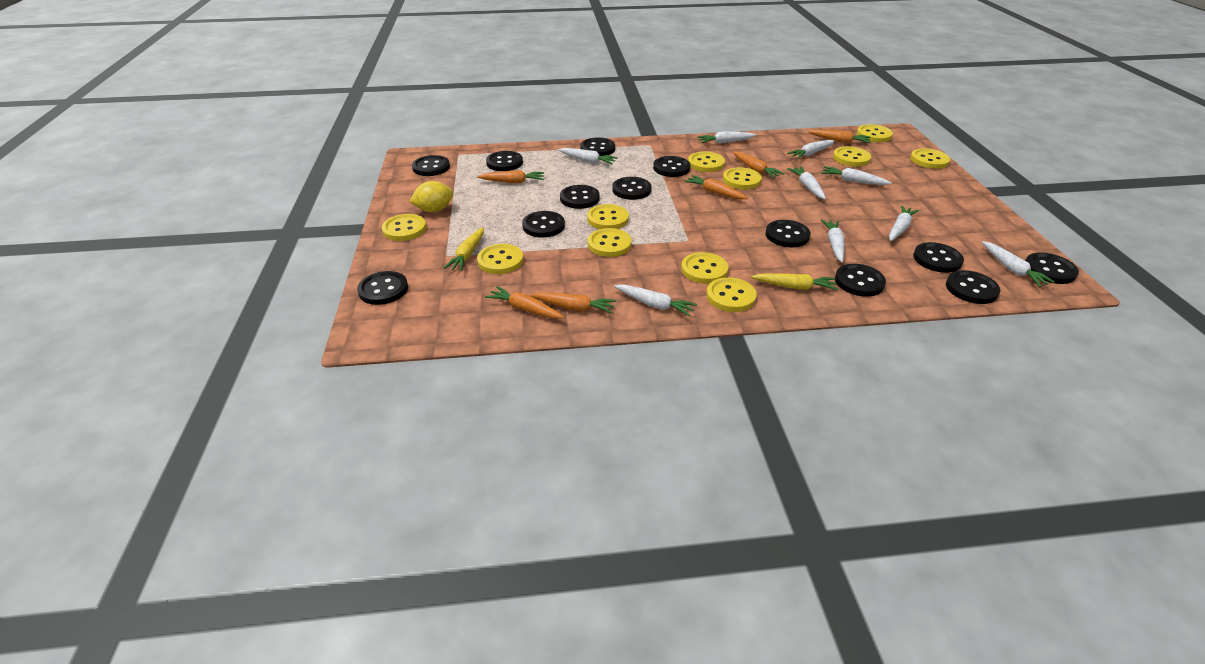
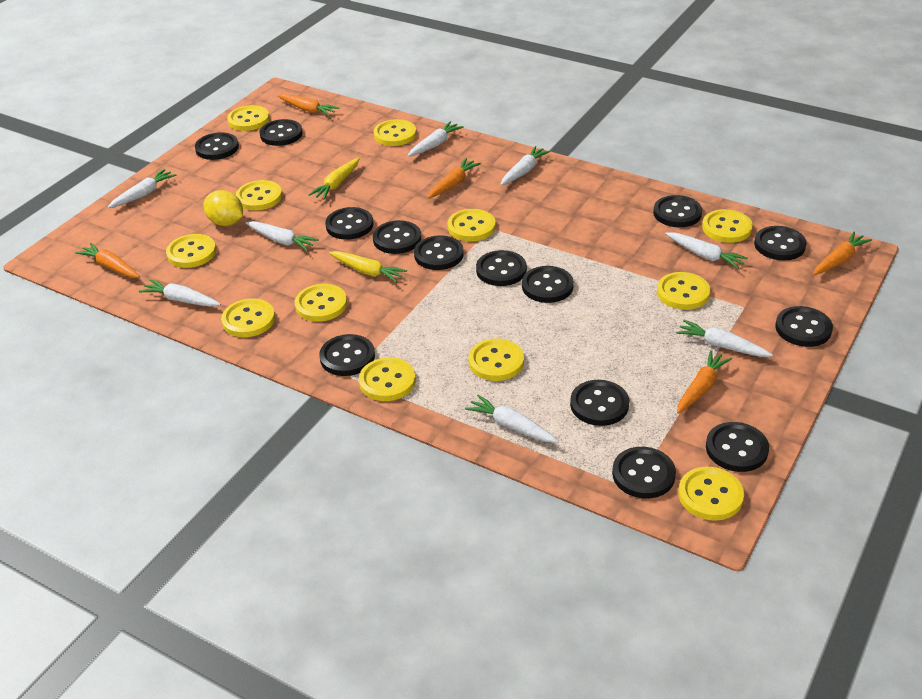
black button: [357,271,408,305] [412,155,450,176] [486,151,523,171] [522,211,565,238] [560,185,600,209] [580,137,615,156] [613,177,651,200] [653,156,690,177] [765,220,810,247] [835,264,886,297] [913,242,964,273] [946,270,1000,304] [1025,252,1079,284] = 13 -> [195,132,239,160] [260,119,303,146] [319,334,375,376] [325,207,373,240] [373,220,421,254] [414,235,464,270] [476,250,527,286] [522,266,574,303] [570,380,629,426] [612,447,676,499] [653,195,702,227] [706,422,769,472] [754,226,807,260] [775,306,833,347] = 14
orange carrot: [477,170,544,183] [485,286,565,319] [530,292,616,313] [684,175,748,199] [732,152,784,179] [808,130,871,143] = 6 -> [75,243,140,278] [278,94,339,116] [427,158,481,199] [677,350,732,414] [813,232,872,275] = 5
white carrot: [558,148,618,164] [614,285,697,317] [697,131,756,144] [787,140,835,159] [787,167,826,199] [821,219,844,263] [822,166,892,185] [889,206,919,241] [982,241,1055,287] = 9 -> [108,169,176,208] [139,279,221,307] [246,221,319,251] [408,121,464,157] [465,395,559,443] [500,146,551,186] [665,232,748,269] [676,320,773,357] = 8
yellow button: [382,214,426,241] [477,244,523,274] [587,204,629,229] [588,228,632,257] [681,252,729,284] [688,151,725,172] [706,277,757,312] [723,167,762,190] [833,146,871,167] [857,124,893,142] [910,148,950,169] = 11 -> [166,234,216,268] [221,298,275,337] [227,105,270,131] [236,180,282,211] [295,284,347,322] [359,357,416,401] [374,119,416,146] [448,209,496,241] [468,338,524,381] [657,272,710,310] [678,467,744,521] [702,209,753,243] = 12

